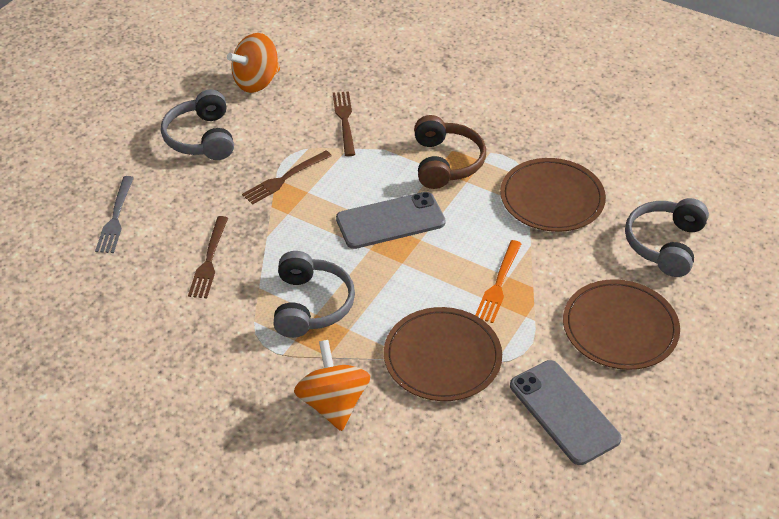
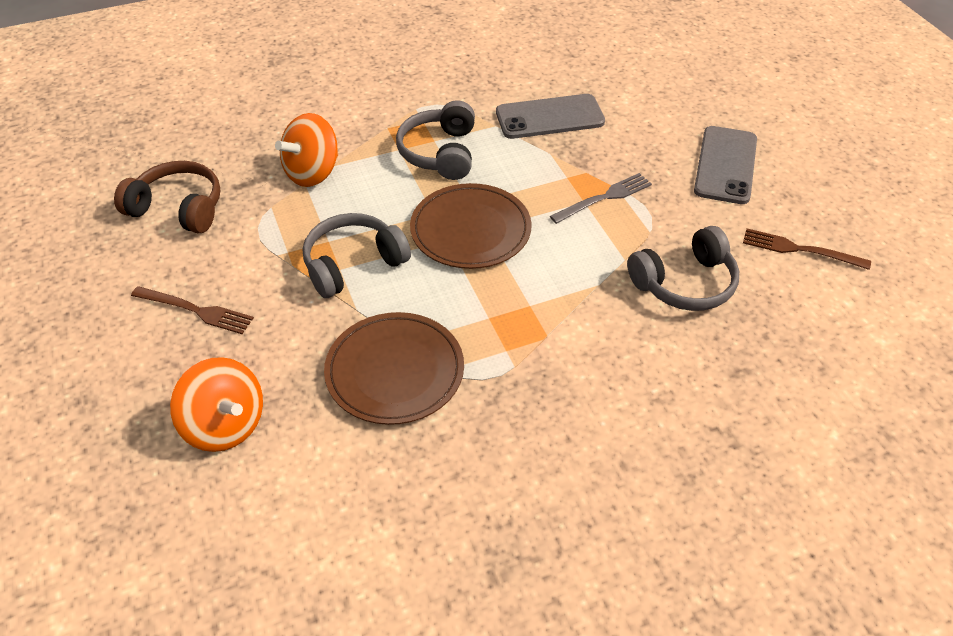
brown fork: [188,216,228,299] [242,151,332,205] [333,91,355,156] = 3 -> [131,286,254,334] [743,228,871,270] = 2
brown plate: [384,307,502,401] [500,158,606,232] [563,279,680,370] = 3 -> [324,312,464,425] [410,183,532,269] = 2
orange fork: [475,240,522,323] = 1 -> none = 0

